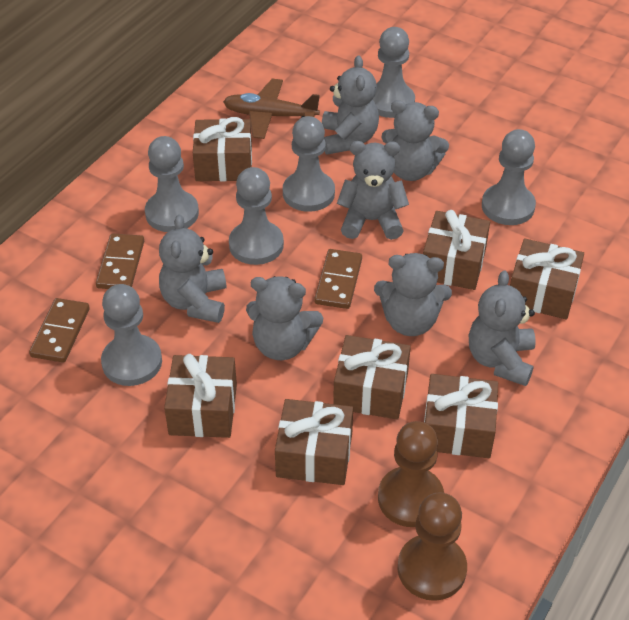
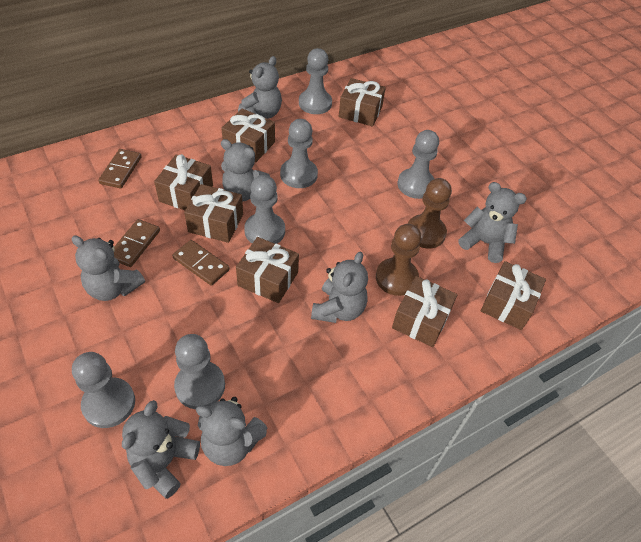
brown plane: [223,79,320,139] = 1 -> none = 0

